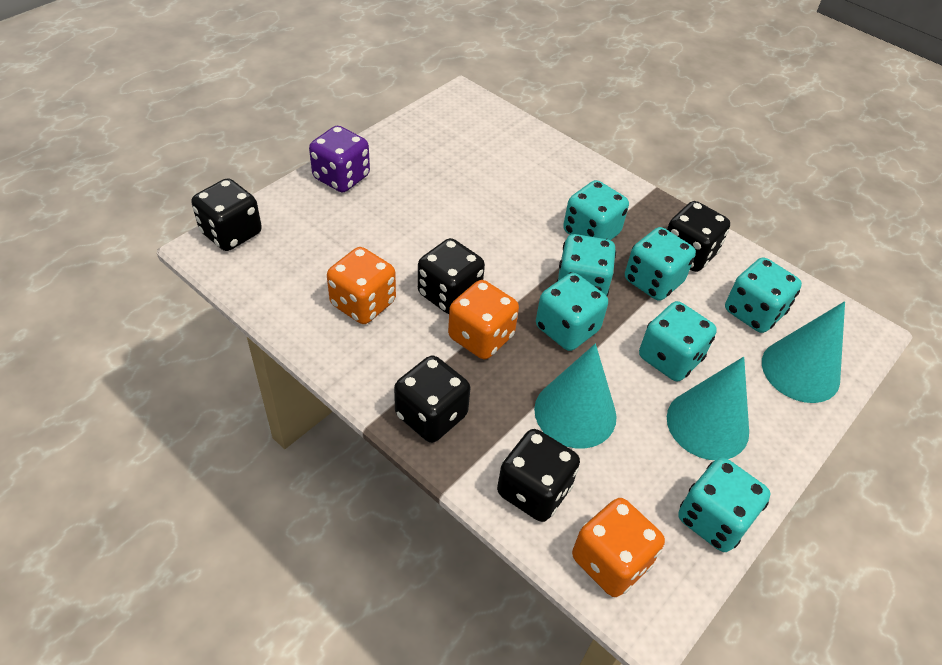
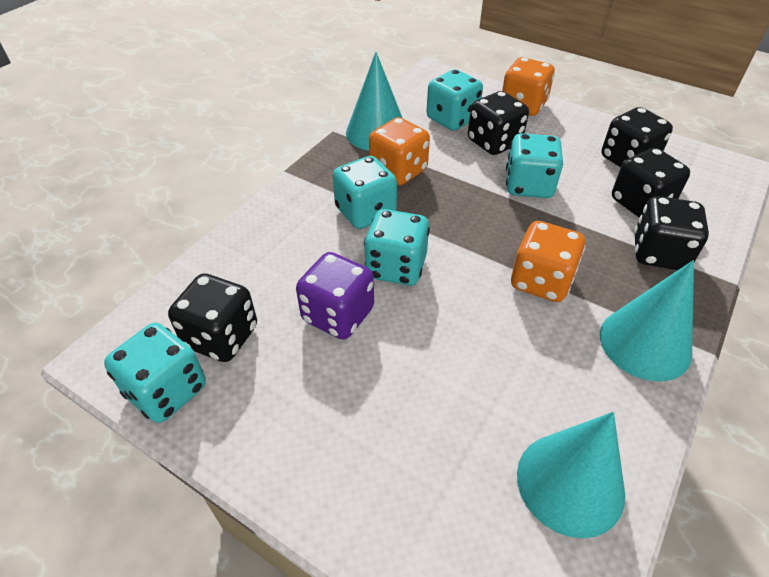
turquoise dice: [536,273,608,351] [557,234,616,296] [563,180,629,241] [625,227,696,301] [639,301,717,381] [678,457,770,552] [725,257,802,333] = 7 -> [104,323,206,423] [333,156,397,229] [364,209,430,286] [426,69,483,131] [506,133,563,198] = 5

